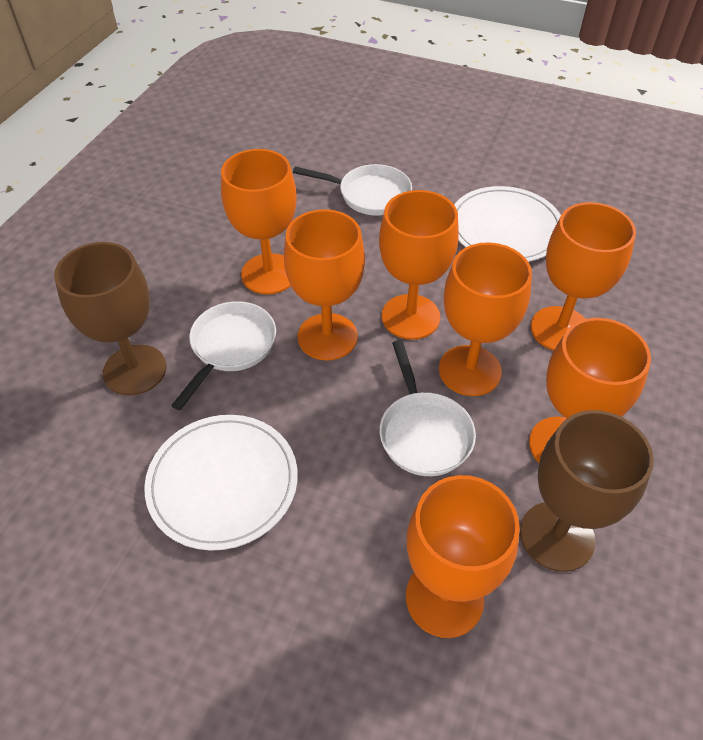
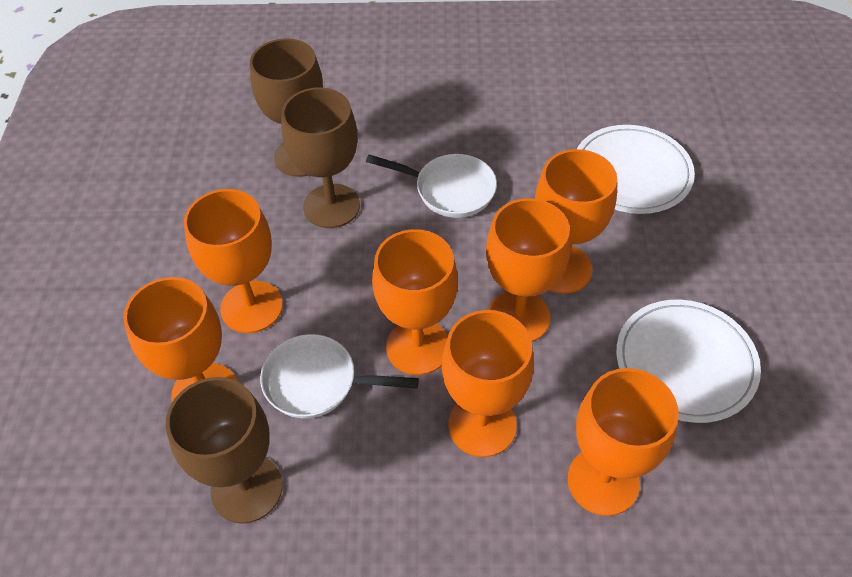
brown goblet: [54,242,167,396] [520,410,654,572] = 2 -> [166,377,283,524] [250,38,323,177] [281,87,360,228] = 3
white pan: [171,301,276,410] [293,164,412,215] [380,340,476,476] = 3 -> [260,334,419,419] [366,154,497,218] = 2

